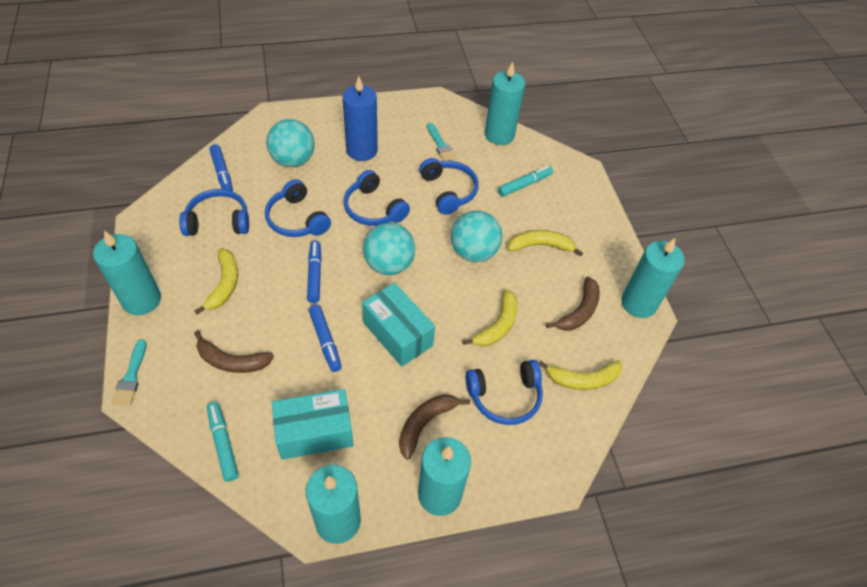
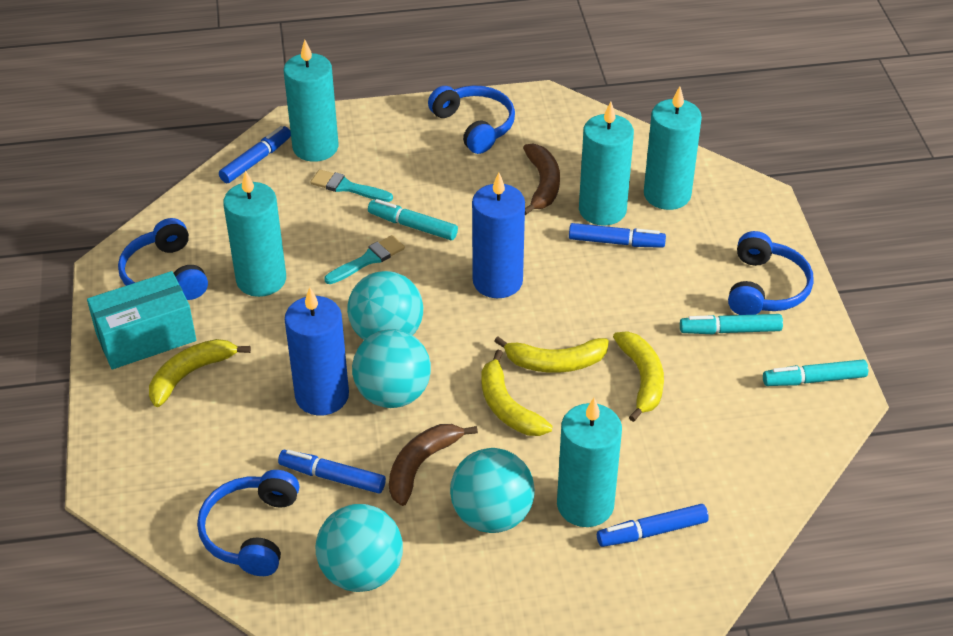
blue candle: [343,76,378,161] = 1 -> [285,287,349,416] [472,173,525,298] = 2
blue headphones: [179,189,249,236] [265,179,331,237] [344,170,410,226] [419,158,479,214] [465,360,543,425] = 5 -> [118,218,208,300] [197,470,299,576] [428,85,515,154] [728,231,814,315] = 4
blue marker: [209,144,233,192] [307,241,322,303] [309,305,342,372] = 3 -> [219,126,291,183] [278,450,386,494] [569,223,666,248] [597,504,709,547] = 4
brown banana: [194,330,274,373] [399,394,470,460] [546,277,600,331] = 3 -> [389,424,478,506] [523,144,560,215] = 2
turquoise ball: [266,119,315,167] [363,223,415,275] [451,211,502,262] = 3 -> [316,504,403,592] [347,271,423,340] [352,329,431,408] [450,448,535,533] = 4
turquoise box: [272,389,354,460] [362,282,435,367] = 2 -> [87,271,196,369] = 1
turquoise marker: [207,402,239,482] [498,166,553,197] = 2 -> [368,199,458,240] [680,314,783,334] [763,359,868,386] = 3

